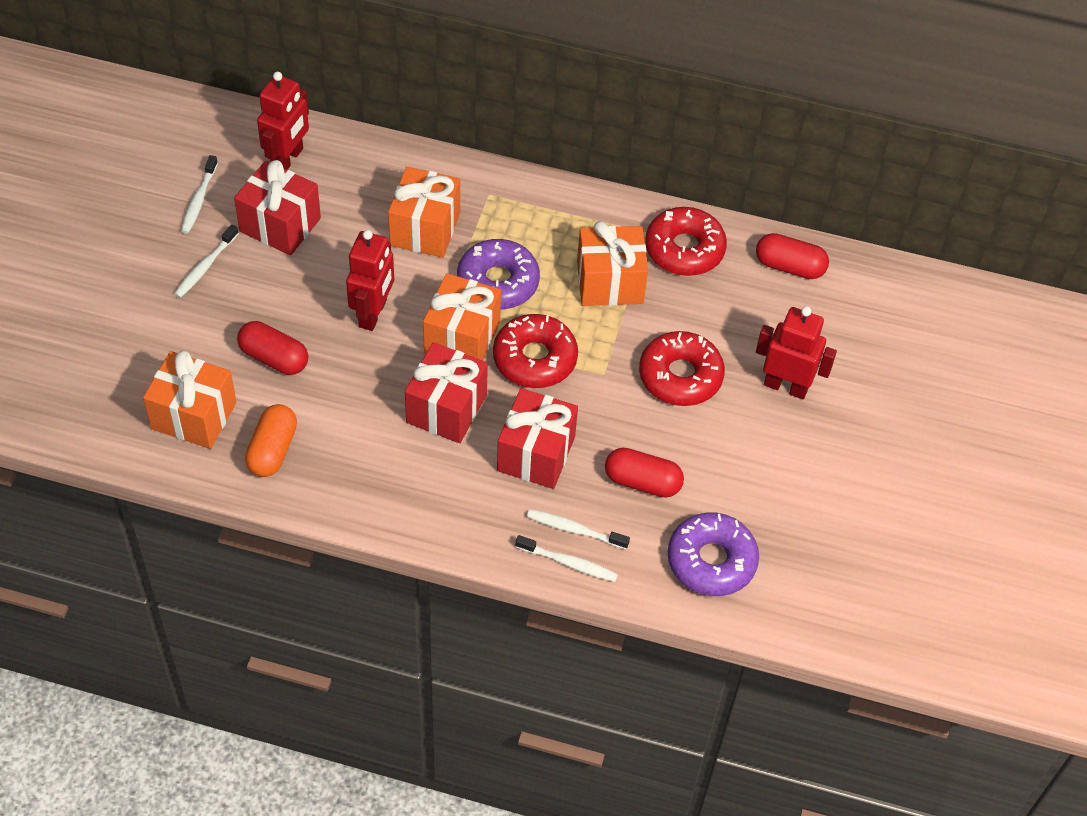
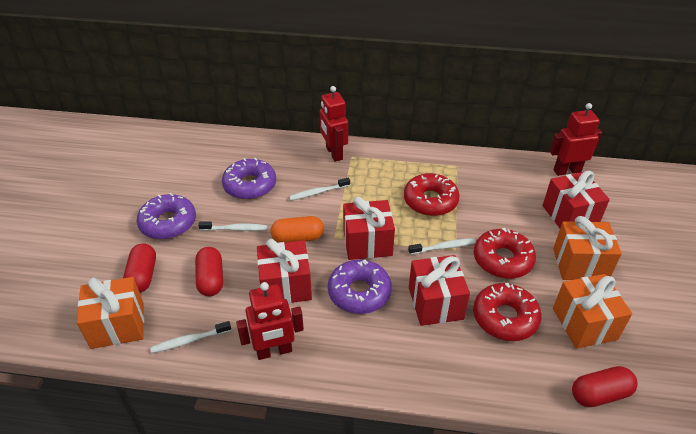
orange gift: [143,350,236,449] [388,167,460,258] [423,273,501,361] [577,221,648,306] = 4 -> [77,277,144,349] [553,216,622,280] [553,274,632,349] = 3
purple donut: [457,239,540,310] [668,513,759,596] = 2 -> [137,193,196,240] [222,158,276,200] [328,260,392,314] = 3
red gift: [234,160,321,255] [405,342,488,443] [497,388,578,489] = 3 -> [257,239,312,304] [343,197,395,260] [409,255,470,326] [543,171,610,228] = 4

